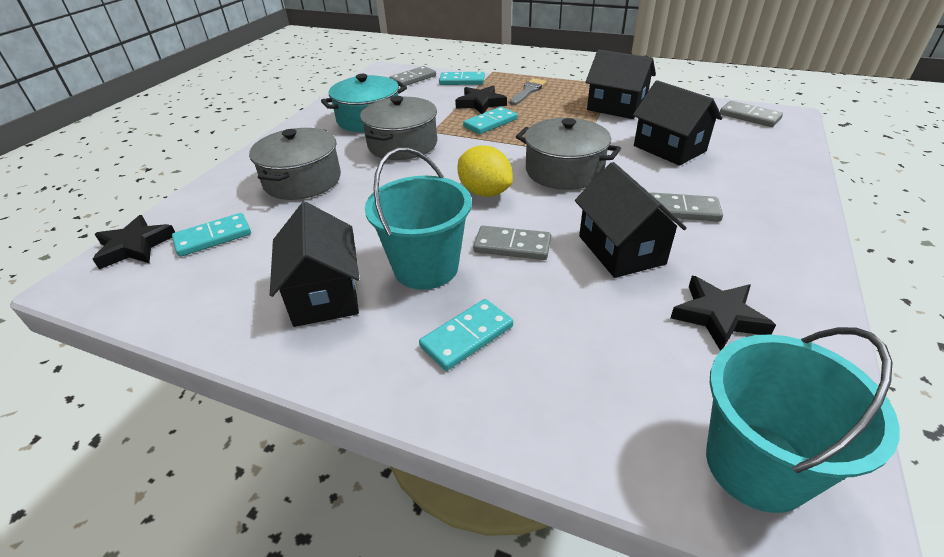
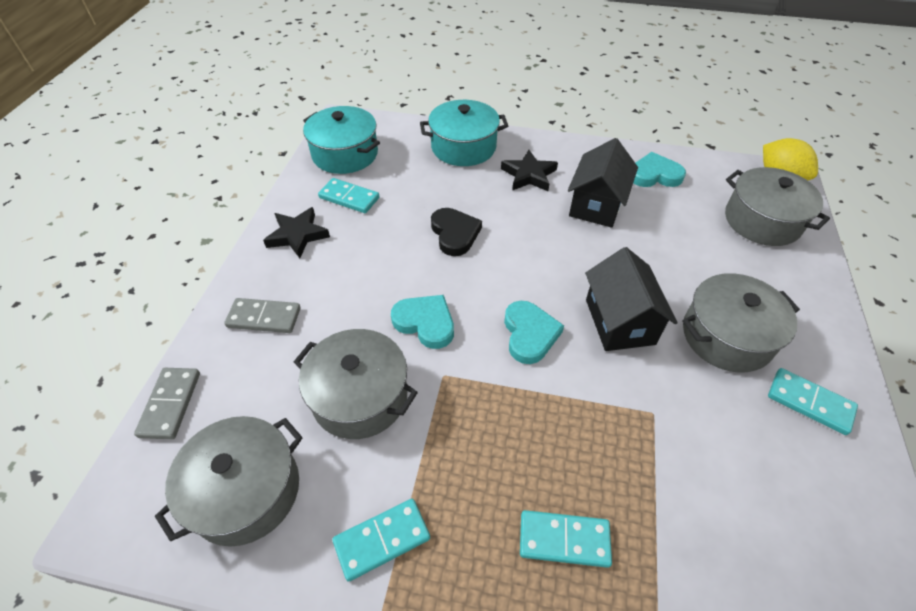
black heart: none = 0 -> [431,208,482,256] = 1
black house: [270,202,359,327] [575,162,687,278] [585,50,656,119] [633,80,722,166] = 4 -> [568,138,638,228] [585,247,677,351] = 2
black star: [92,215,175,269] [455,86,507,114] [671,276,776,351] = 3 -> [263,207,330,258] [501,150,558,191] = 2
grey brush: [510,78,547,105] = 1 -> none = 0
grey domino: [389,66,436,86] [473,226,551,260] [650,192,723,222] [720,101,783,127] = 4 -> [134,368,200,439] [224,298,301,333] = 2
grey pot: [249,128,341,200] [360,96,437,160] [516,118,621,190] = 3 -> [155,416,303,547] [294,329,418,439] [682,273,800,373] [725,167,830,246] = 4
turquoise bucket: [365,147,472,290] [706,327,900,513] = 2 -> none = 0
turquoise heart: none = 0 -> [391,295,454,349] [504,301,564,364] [633,152,686,187] = 3
turquoise pot: [321,74,407,132] = 1 -> [303,106,380,174] [420,100,508,166] = 2

